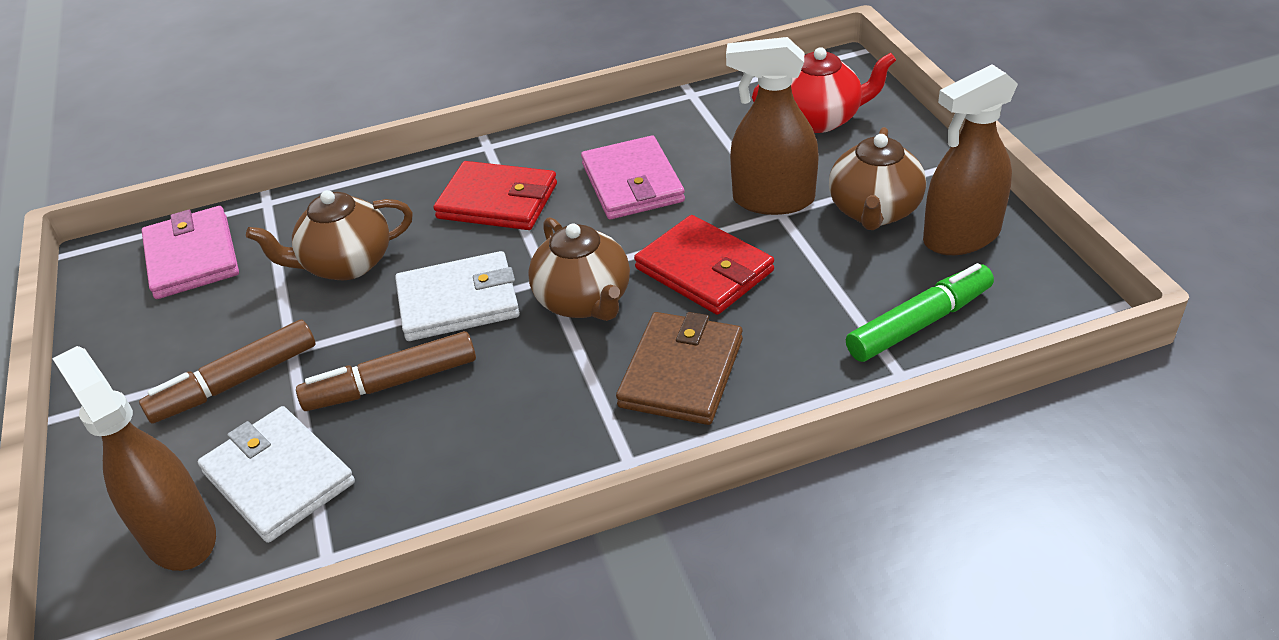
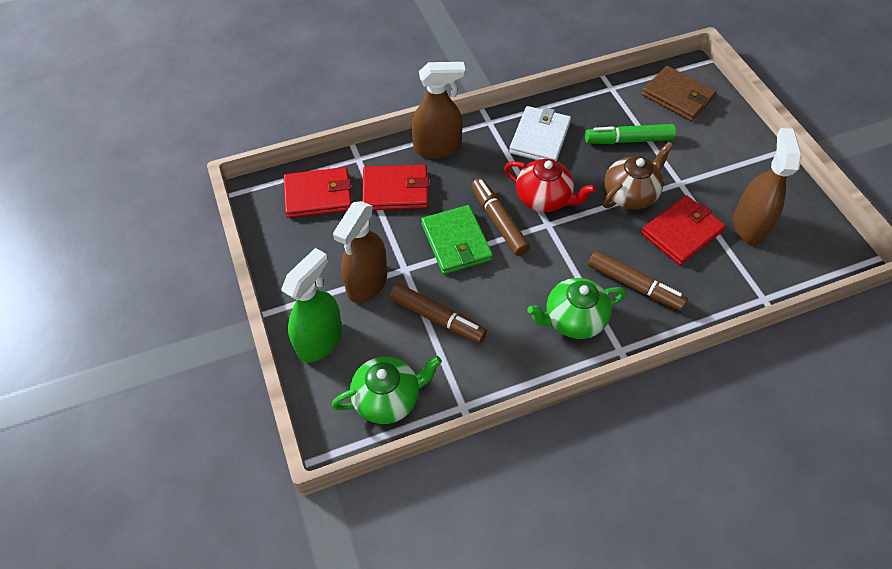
brown marker: [139,320,315,424] [296,331,476,411] = 2 -> [389,283,487,343] [471,178,530,256] [588,250,688,311] = 3
brown teapot: [246,190,413,280] [528,217,630,321] [829,127,926,230] = 3 -> [603,142,673,210] = 1
green spray bottle: none = 0 -> [281,248,342,363] = 1
green teapot: none = 0 -> [332,356,442,424] [527,278,626,339] = 2
green wallet: none = 0 -> [421,205,493,275] = 1
pink wallet: [142,206,239,299] [581,136,685,219] = 2 -> none = 0
red wallet: [433,161,557,230] [634,215,774,315] = 2 -> [284,167,352,218] [362,165,429,210] [641,195,726,265] = 3
white wallet: [198,406,355,543] [395,251,520,341] = 2 -> [509,106,571,161] = 1

